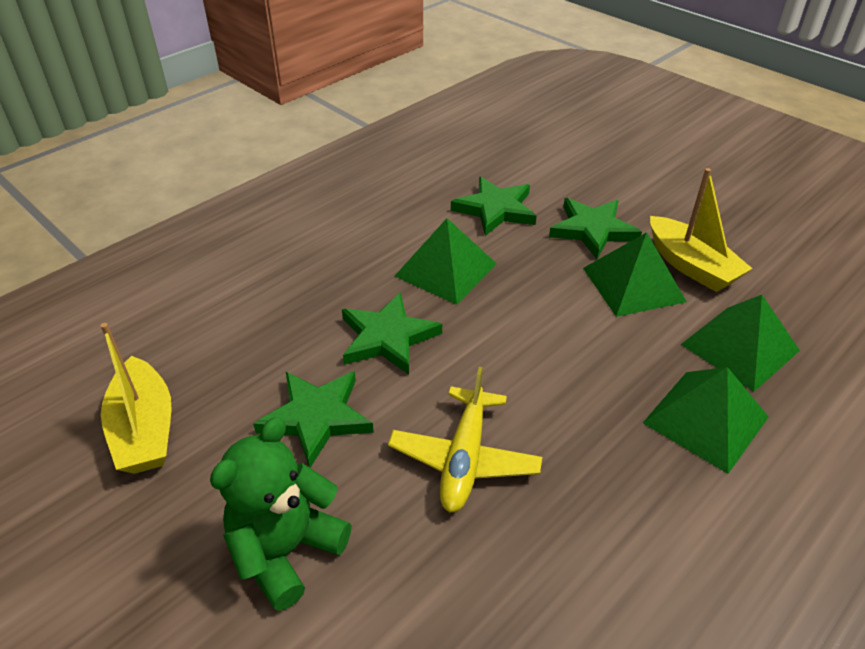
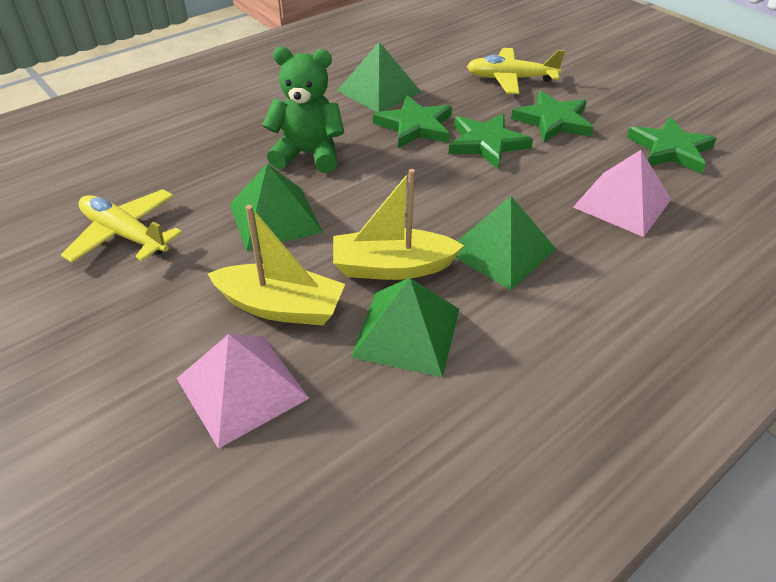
pink pyramid: none = 0 -> [177,334,309,449] [573,150,671,237] = 2
yellow plane: [388,367,542,512] = 1 -> [61,189,182,263] [467,48,565,94] = 2

